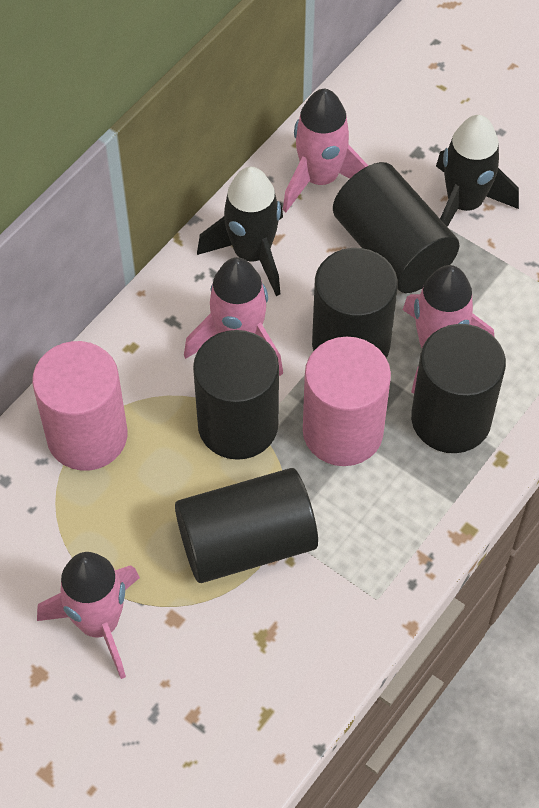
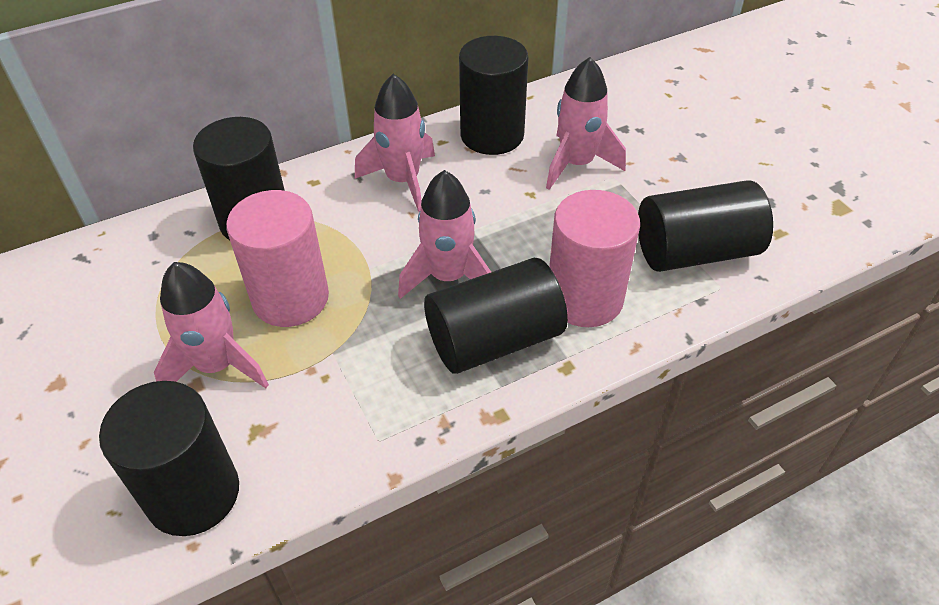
black rocket: [197,167,283,296] [436,115,519,227] = 2 -> none = 0

